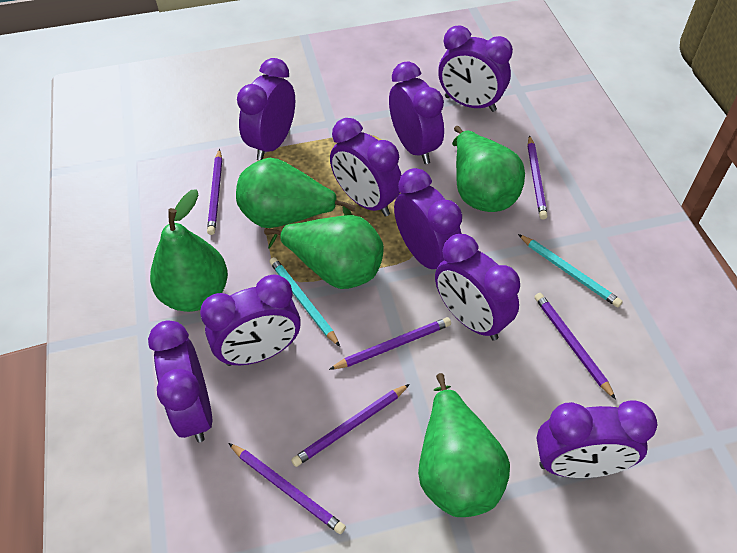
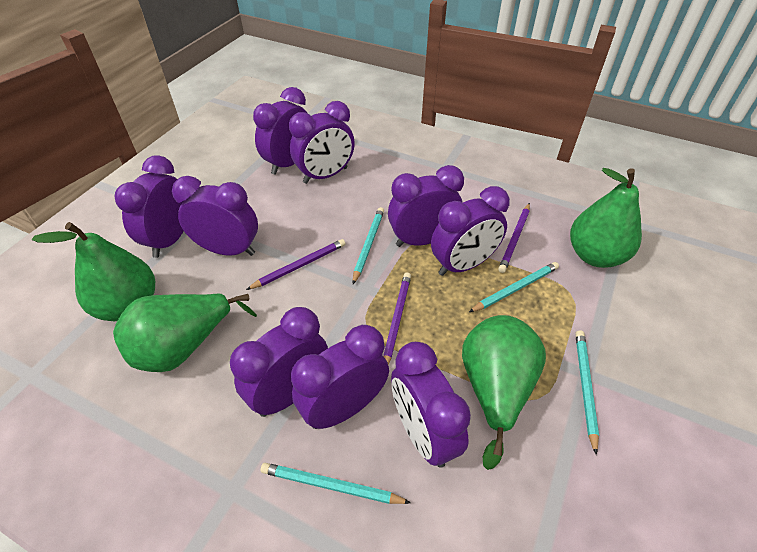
green pear: [150,189,228,312] [236,158,356,228] [264,215,384,289] [418,373,510,517] [452,126,525,212] = 5 -> [32,222,155,321] [113,294,257,372] [462,315,546,470] [570,168,642,268] = 4
purple pencil: [207,149,222,235] [228,443,346,534] [291,384,410,467] [329,317,451,370] [528,135,548,219] [534,293,616,400] = 6 -> [246,239,346,290] [383,273,411,365] [498,203,530,273] = 3
turquoise pencil: [269,257,340,347] [518,234,623,307] = 2 -> [260,463,411,504] [353,207,384,284] [469,262,559,312] [575,330,599,455] = 4

